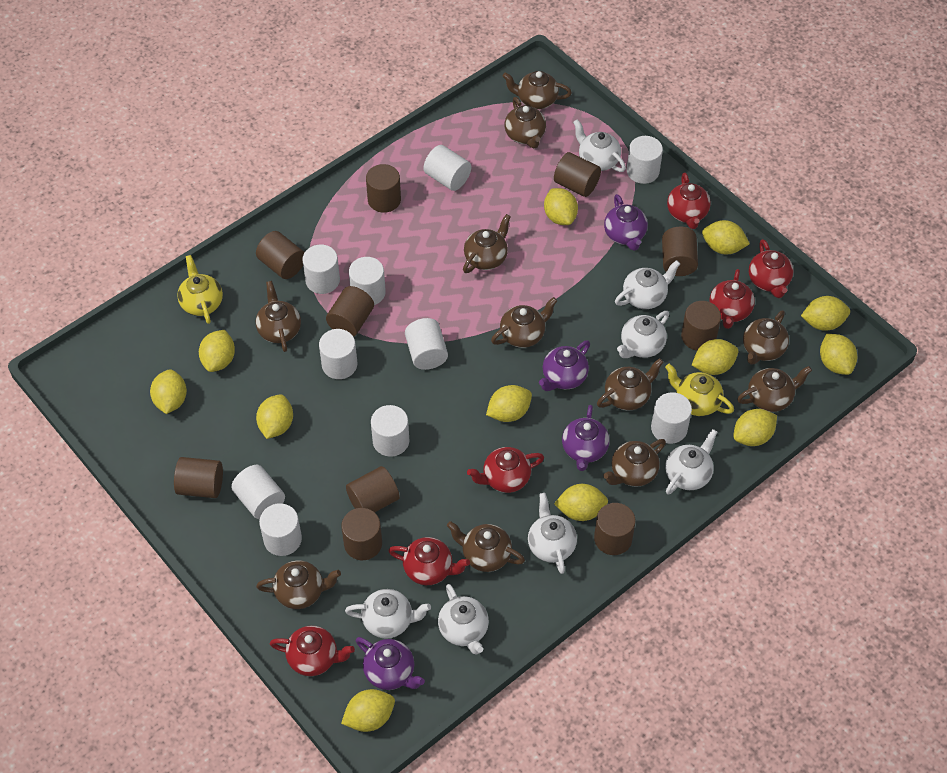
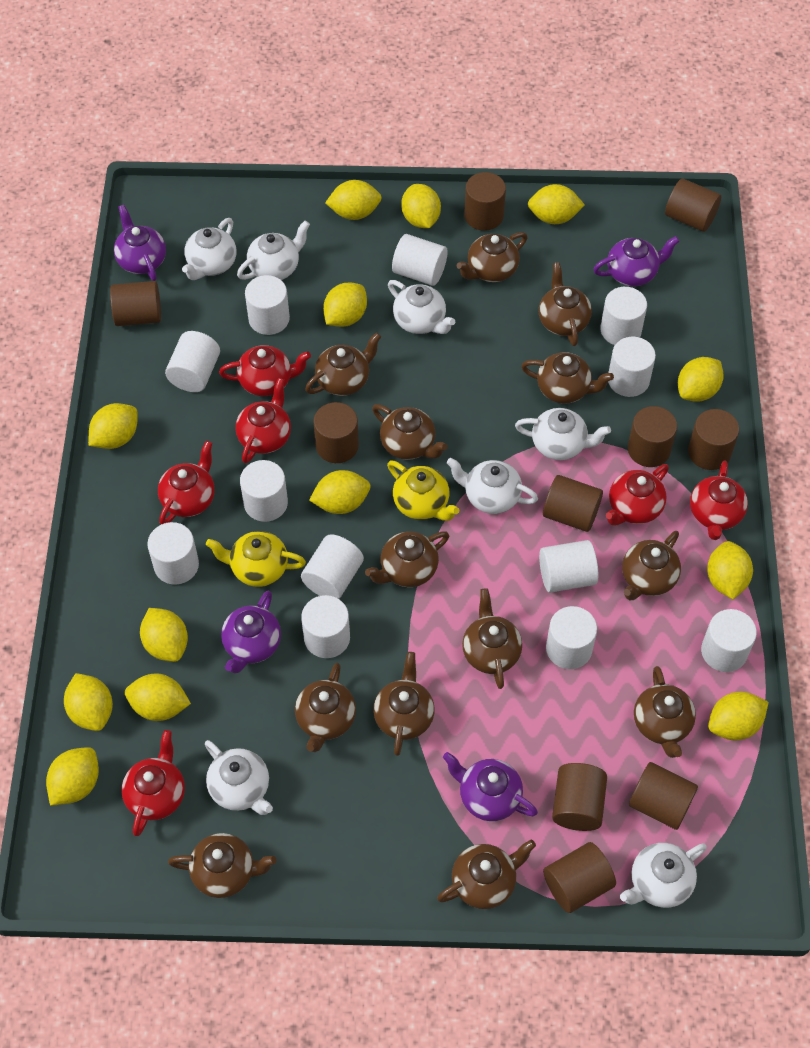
brown teapot: [256,281,301,352] [256,560,341,609] [447,521,525,572] [463,214,511,273] [491,297,557,348] [502,71,572,109] [505,97,546,148] [597,358,663,410] [603,439,666,487] [737,366,812,412] [743,310,789,365] = 11 -> [168,833,276,898] [295,663,356,752] [305,333,381,396] [365,531,449,587] [372,404,448,460] [373,652,435,756] [437,840,536,909] [457,232,528,282] [462,588,522,689] [521,352,614,404] [538,262,592,346] [622,531,681,600] [634,666,696,758] = 13
white cylinder: [231,465,285,519] [259,503,302,556] [302,245,340,294] [319,329,357,379] [349,257,386,305] [371,405,409,457] [405,318,448,370] [423,145,471,191] [627,136,663,184] [651,392,692,444] = 10 -> [147,522,199,585] [165,331,220,392] [240,460,288,522] [245,275,290,335] [301,534,364,599] [301,595,350,658] [392,234,447,286] [539,540,599,593] [546,606,597,669] [600,287,647,345] [608,337,656,397] [701,609,757,672] = 12
yellow lemon: [150,369,187,414] [199,330,235,372] [256,394,293,439] [341,689,395,732] [486,385,532,422] [544,188,578,225] [554,484,608,521] [692,339,738,375] [702,220,750,254] [734,409,777,446] [801,296,850,331] [820,334,857,375] = 12 -> [46,747,99,806] [64,673,113,731] [88,403,138,449] [125,673,191,721] [140,608,188,662] [309,470,370,514] [323,282,367,327] [325,180,382,220] [401,184,441,228] [528,184,585,224] [678,357,723,402] [707,541,753,599] [708,692,768,740] = 13

